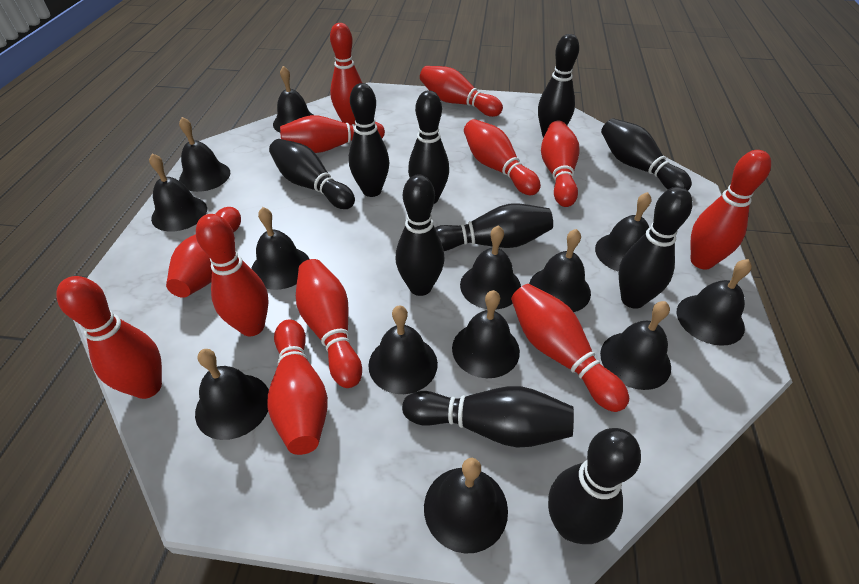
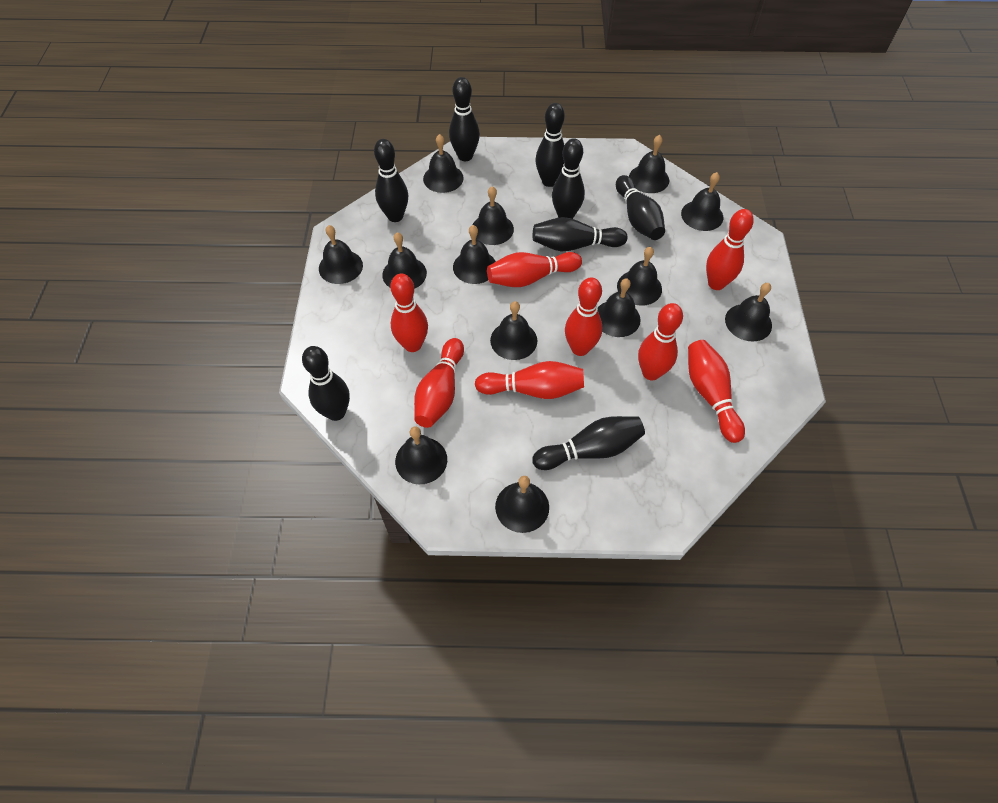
black bowling pin: [269,139,355,209] [349,83,390,197] [396,174,444,296] [402,386,574,448] [408,90,449,204] [435,203,553,251] [538,34,579,138] [548,428,641,544] [601,118,692,190] [619,187,693,309] = 10 -> [302,346,350,421] [374,139,408,222] [449,77,480,161] [532,416,645,470] [533,217,628,251] [535,103,565,187] [552,138,585,219] [616,175,665,240] = 8
red bowling pin: [57,276,162,399] [166,207,241,298] [196,214,269,336] [267,319,328,455] [280,115,385,153] [296,259,362,388] [330,23,362,125] [420,66,503,117] [464,119,541,195] [511,284,629,412] [541,121,579,207] [690,150,771,270] = 12 -> [390,273,428,352] [414,338,464,428] [475,361,584,399] [487,252,582,287] [565,277,602,356] [638,303,683,380] [688,340,745,443] [706,209,754,290] = 8

